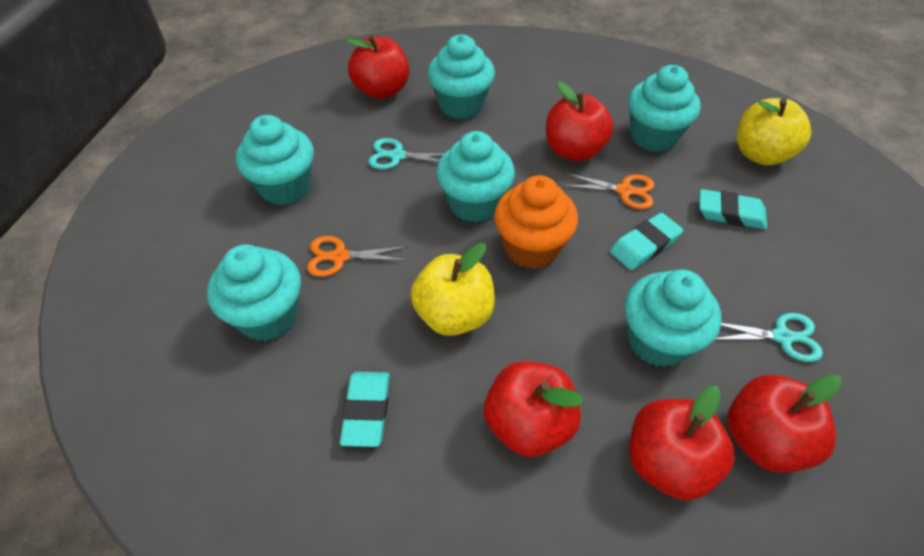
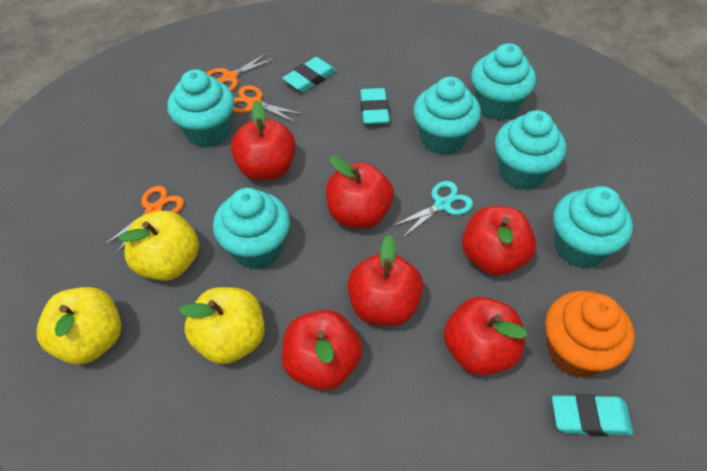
orange scissors: [307,236,408,277] [562,173,654,209] = 2 -> [103,186,184,255] [206,52,276,91] [233,85,304,123] = 3
red apple: [346,35,409,99] [484,361,583,457] [546,81,614,161] [630,386,735,501] [727,374,842,473] = 5 -> [231,100,296,181] [282,310,362,390] [326,156,394,229] [348,235,424,326] [443,297,527,376] [462,206,536,276] = 6
turquoise scissors: [368,138,444,170] [715,313,823,362] = 2 -> [391,181,473,238] = 1
yellow apple: [411,243,495,336] [737,98,811,165] = 2 -> [37,287,121,364] [118,211,199,281] [178,287,265,364] = 3

